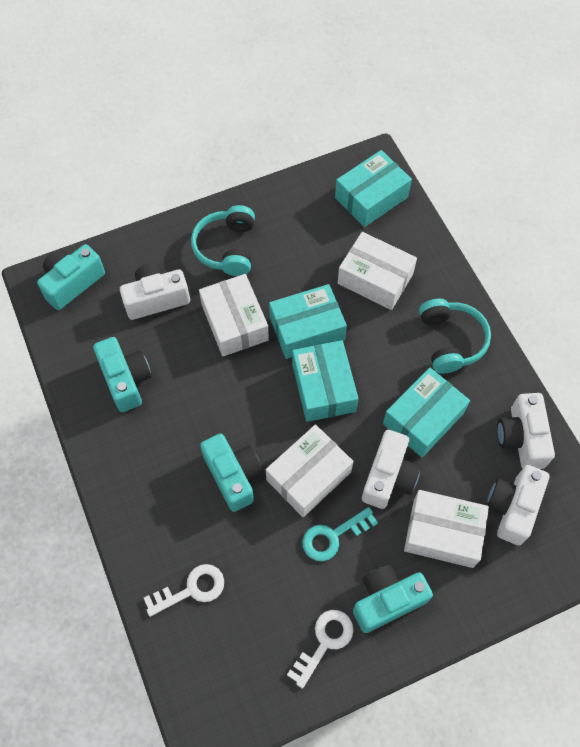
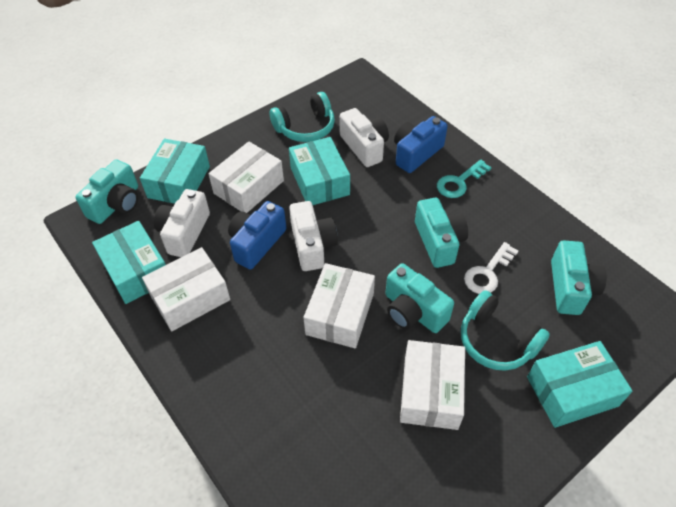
blue camera: none = 0 -> [228,201,287,270] [394,116,448,173] = 2
white camera: [120,263,190,320] [362,430,421,509] [486,465,549,545] [497,393,555,469] = 4 -> [154,189,210,257] [289,201,338,271] [340,108,389,167] = 3
white key: [144,564,224,617] [287,610,354,689] = 2 -> [464,242,519,294] = 1

